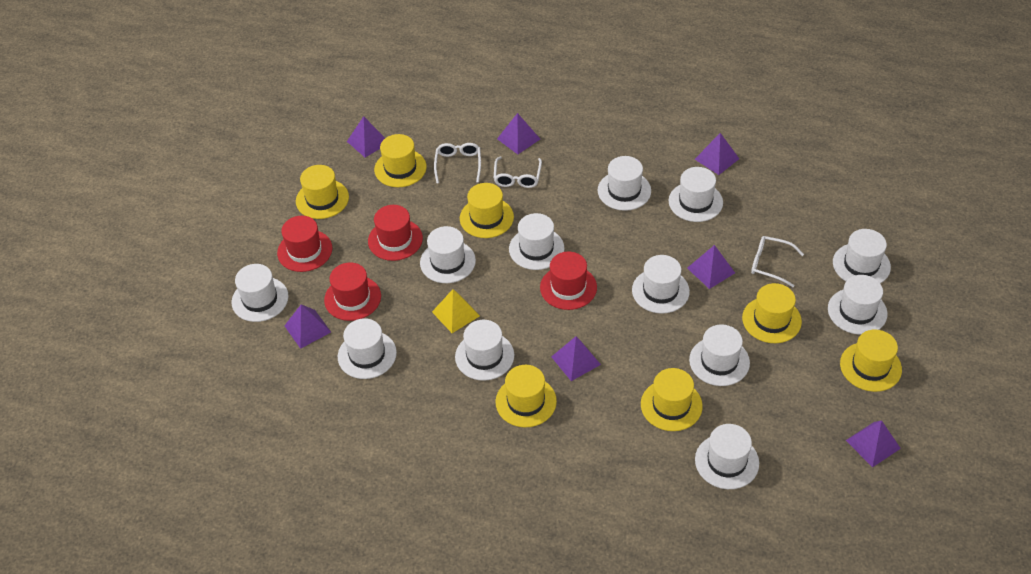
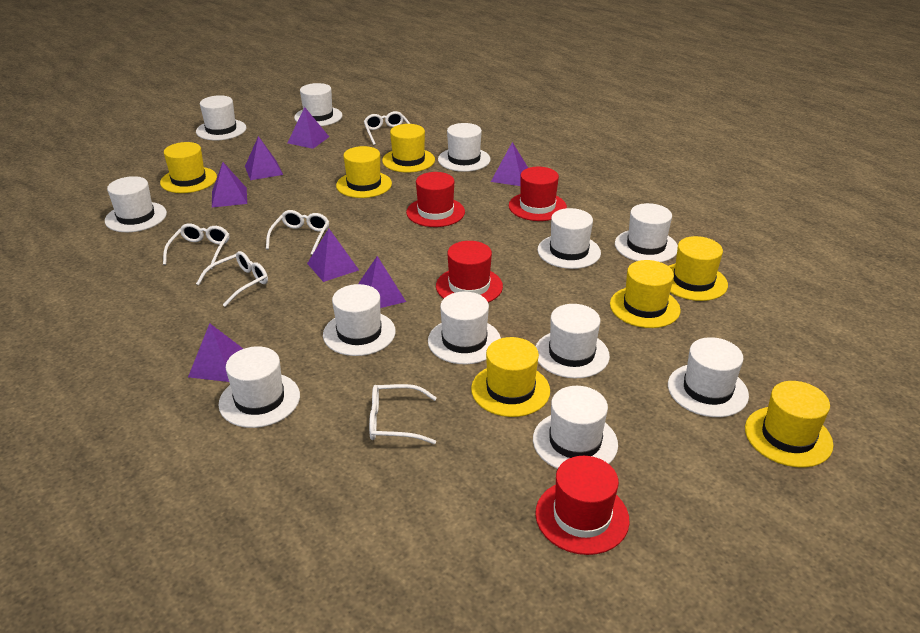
white glasses: [434,143,481,183] [494,157,542,188] [751,236,804,287] = 3 -> [163,223,229,269] [196,251,268,307] [266,210,330,255] [364,111,410,145] [369,384,437,444] = 5
yellow pyramid: [432,289,480,333] = 1 -> none = 0

